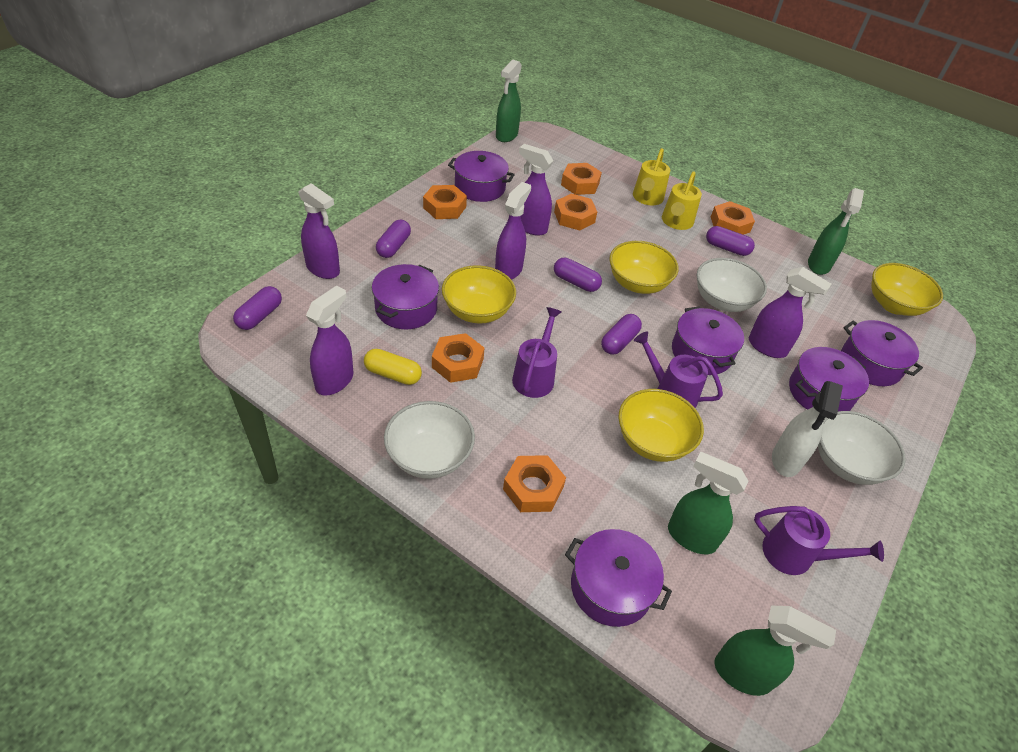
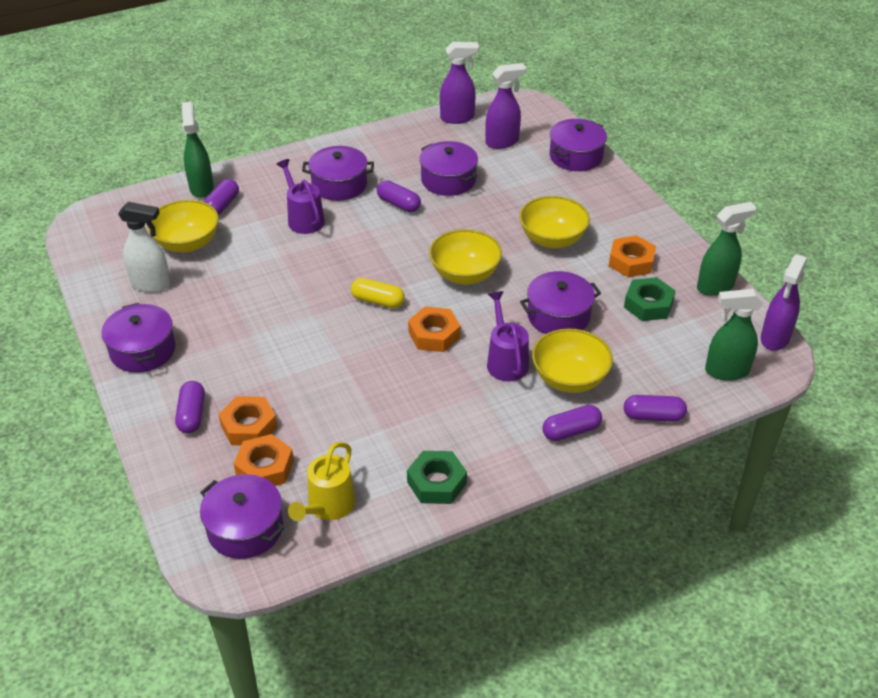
green nut: none = 0 -> [407,451,467,504] [624,277,676,321] = 2
green spray bottle: [496,59,522,142] [668,452,748,554] [714,606,836,696] [808,188,864,275] = 4 -> [182,102,214,198] [697,202,756,296] [705,289,763,381] = 3
orange nut: [423,185,467,219] [432,333,484,383] [503,455,566,512] [554,194,597,231] [561,163,602,195] [711,201,755,235] = 6 -> [218,396,277,445] [234,434,294,486] [408,306,461,352] [609,235,656,278] = 4
purple spray bottle: [299,183,340,279] [306,285,354,396] [495,182,531,280] [519,144,553,236] [749,267,831,358] = 5 -> [440,42,479,124] [485,63,526,149] [761,254,807,351] = 3
purple watering can: [512,307,562,398] [634,331,723,408] [754,506,884,575] = 3 -> [276,159,325,234] [487,291,529,381] = 2
white bowl: [384,401,475,479] [697,258,767,312] [818,411,906,485] = 3 -> none = 0
yellow watering can: [633,148,670,205] [662,171,702,230] = 2 -> [288,442,356,521] = 1

